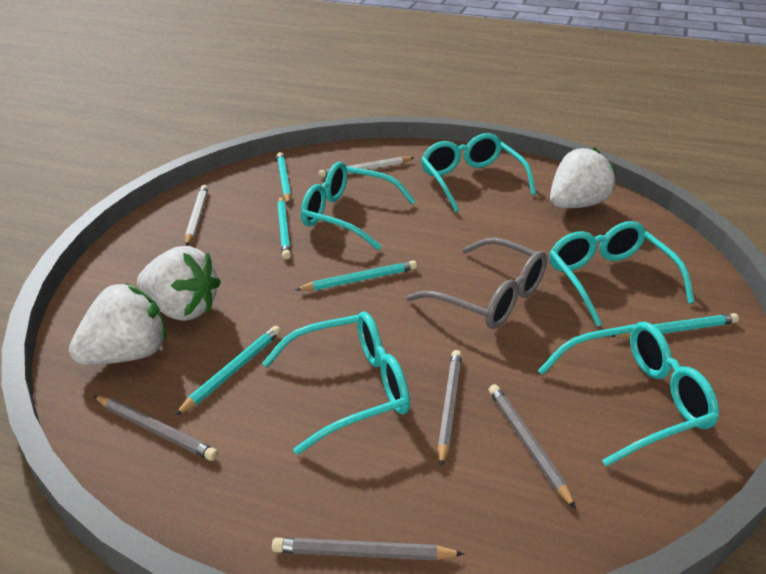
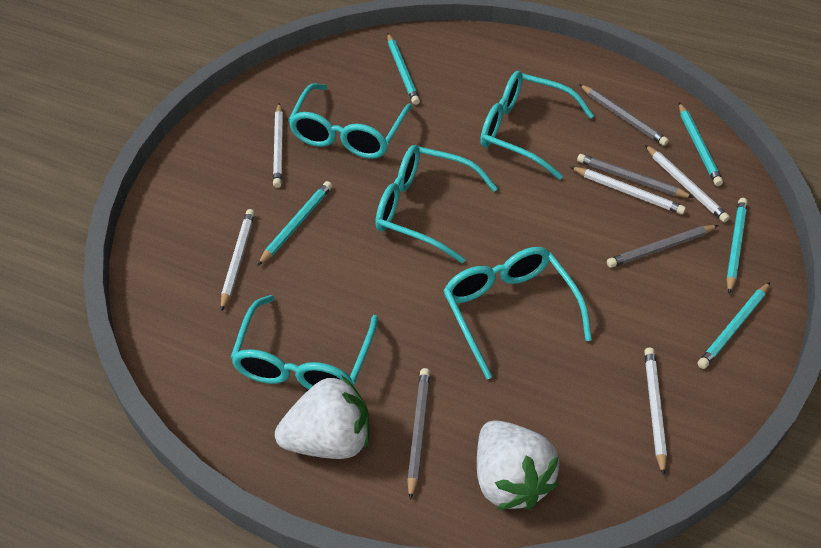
grey glasses: [406,238,547,329] = 1 -> none = 0
white pencil: [185,185,208,246] [319,156,414,178] = 2 -> [221,209,255,312] [273,103,283,188] [571,167,686,215] [644,348,667,476] [645,145,730,223] = 5
white strawberry: [69,283,166,365] [137,246,221,321] [550,147,615,208] = 3 -> [275,376,369,459] [477,420,559,509] = 2

